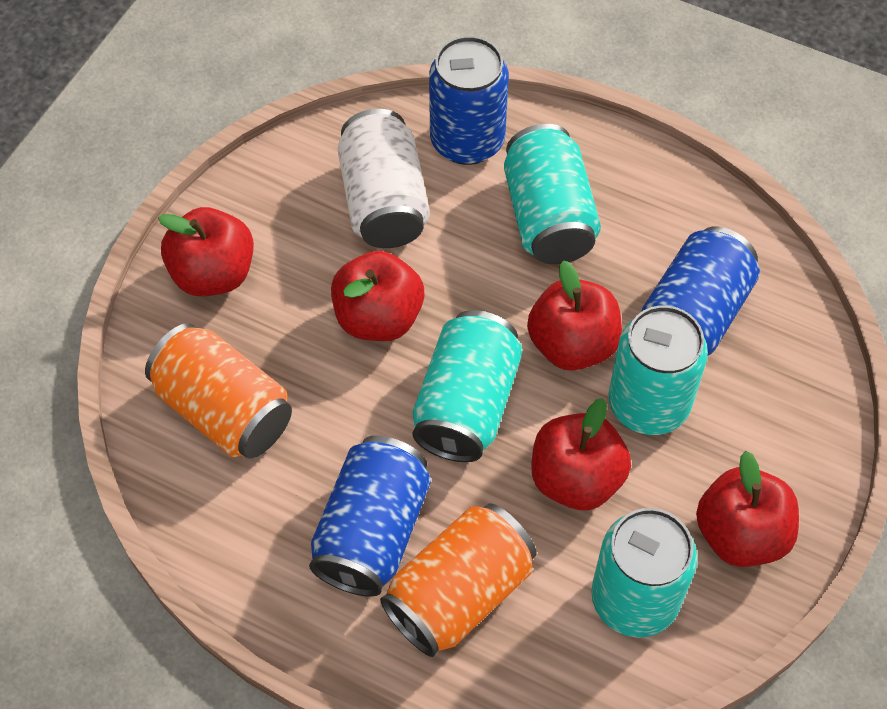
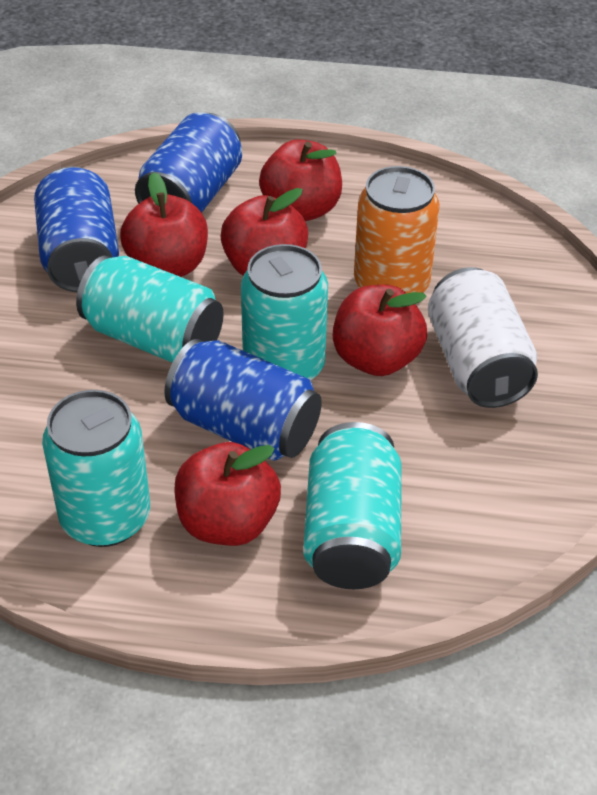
orange can: [145,323,292,459] [380,503,537,657] = 2 -> [354,166,440,294] = 1

